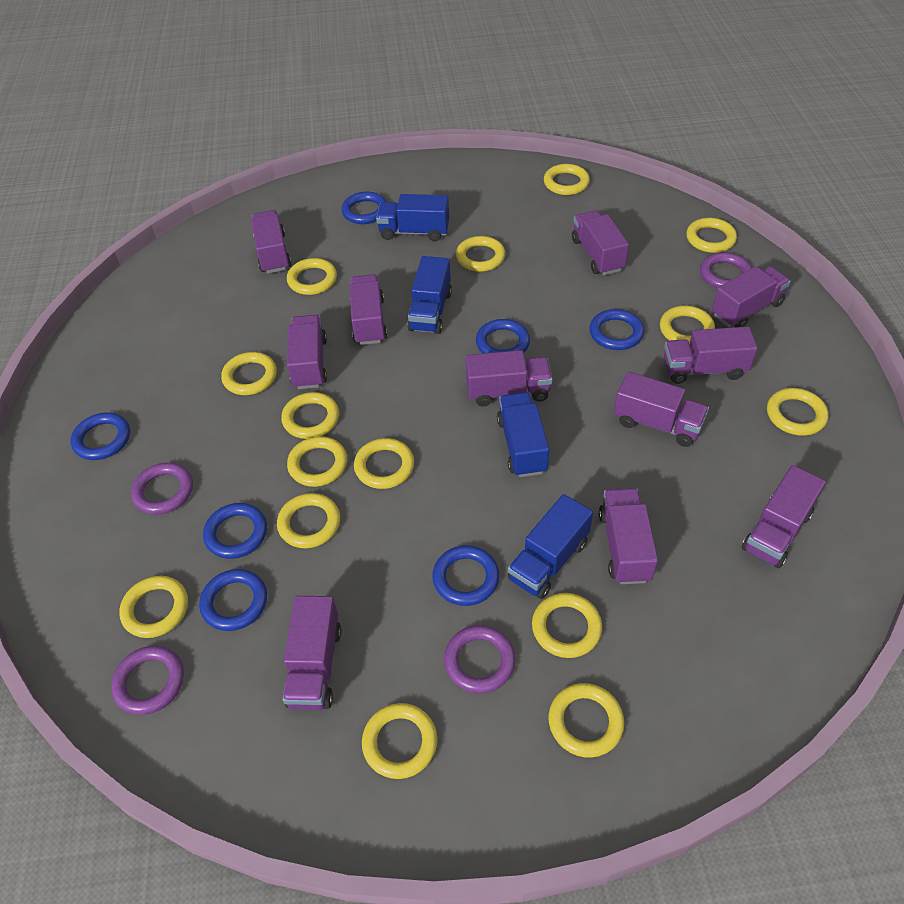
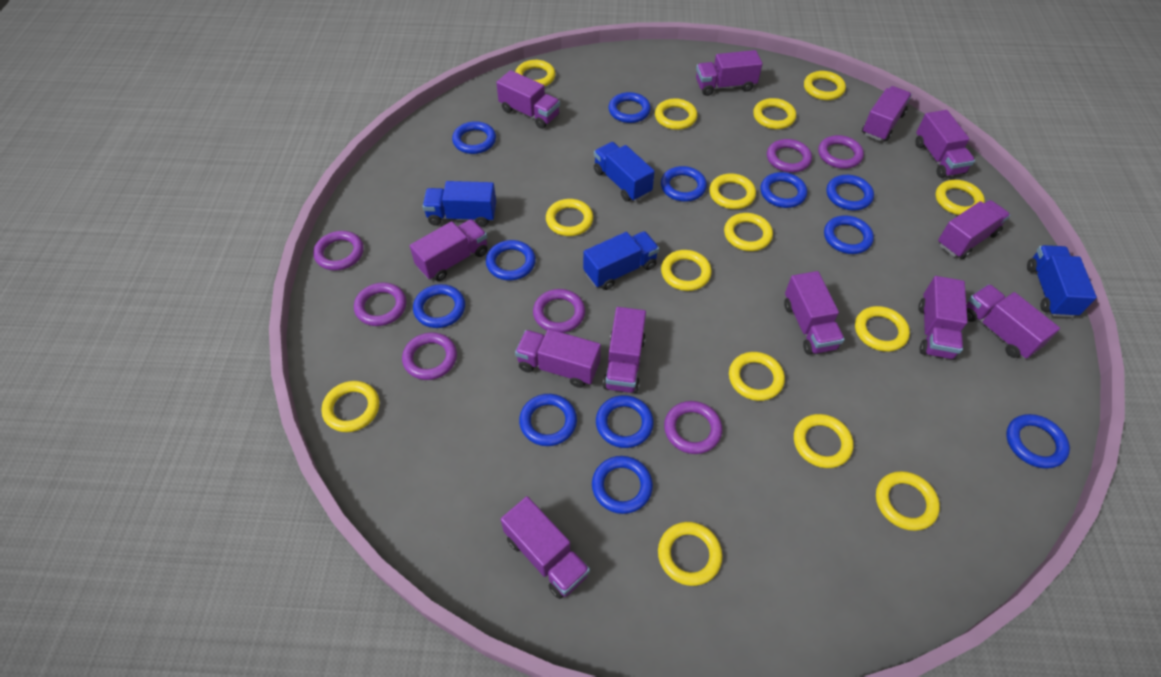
blue ring: [71,412,130,460] [199,569,267,631] [203,503,267,559] [341,191,387,224] [432,545,499,606] [476,319,530,354] [589,309,644,350] = 7 -> [413,284,465,328] [452,121,496,154] [486,240,536,281] [519,394,577,446] [592,456,653,514] [596,395,654,448] [608,92,651,123] [661,166,707,202] [760,172,807,208] [824,215,874,254] [826,175,874,211] [1006,414,1070,469] = 12
purple ring: [111,646,184,715] [131,462,193,515] [444,625,515,694] [700,252,752,288] = 4 -> [313,231,364,271] [354,282,406,326] [402,332,457,380] [533,289,585,333] [664,401,722,454] [767,139,812,173] [818,135,864,169] = 7
purple truck: [251,210,291,273] [282,596,341,710] [287,315,327,389] [349,274,387,345] [465,350,553,407] [572,210,629,275] [599,488,658,584] [614,372,709,447] [664,327,757,384] [712,266,791,327] [742,465,826,568] = 11 -> [410,219,487,281] [496,70,560,129] [501,496,590,599] [515,329,601,388] [603,307,646,393] [696,50,762,96] [784,271,845,355] [862,86,912,141] [916,110,975,178] [918,276,968,360] [938,200,1010,259] [966,284,1060,359] = 12

